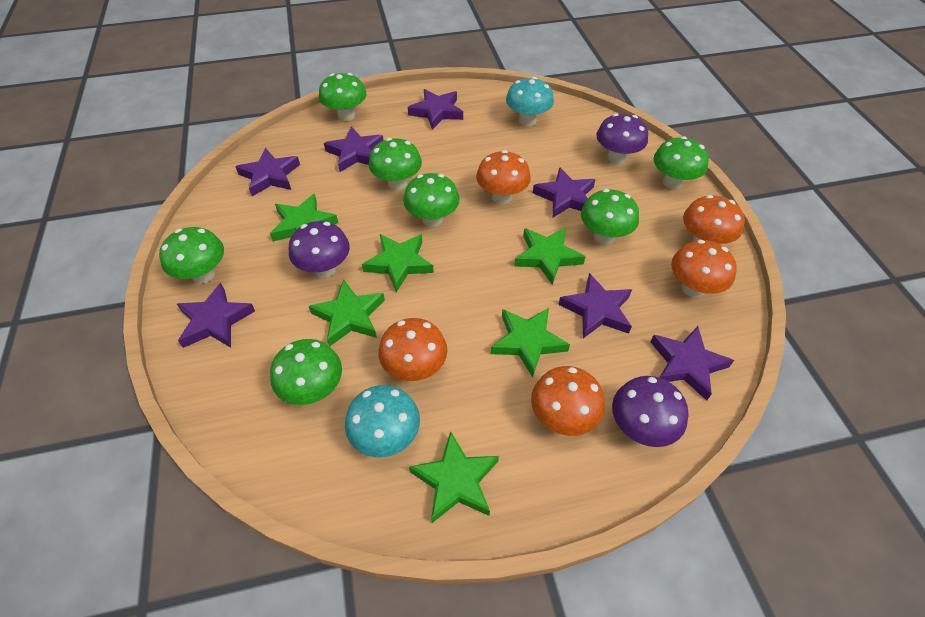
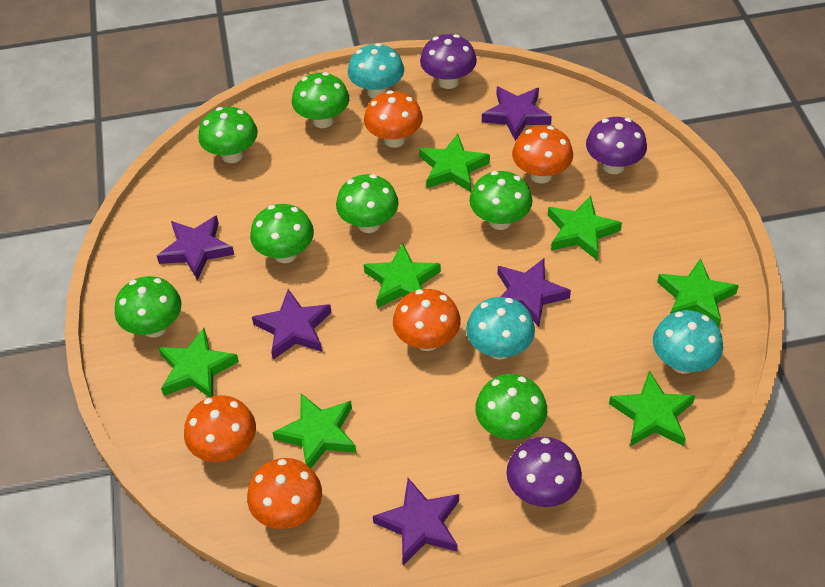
green star: [270,194,338,241] [309,279,385,347] [362,234,434,292] [409,431,499,523] [491,308,570,378] [514,227,586,285] = 6 -> [158,328,239,397] [272,394,357,468] [363,243,441,308] [419,134,490,192] [548,196,622,260] [609,371,695,446] [657,258,739,327] = 7
purple star: [177,283,255,348] [236,148,300,196] [324,127,384,172] [408,89,463,130] [533,167,596,217] [558,273,632,338] [650,326,734,401] = 7 -> [157,215,234,280] [252,289,332,360] [373,478,459,565] [482,86,552,141] [498,258,571,327] = 5
turquoise mushroom: [345,385,420,457] [506,77,554,126] = 2 -> [348,43,404,98] [466,297,535,360] [653,310,723,374] = 3

